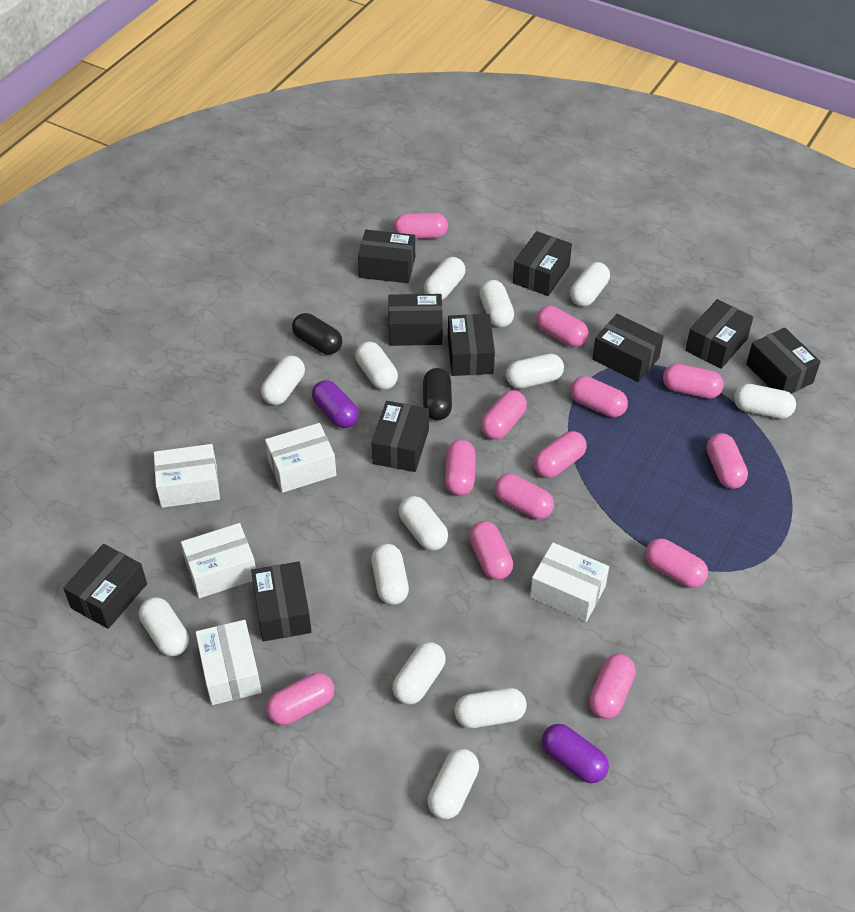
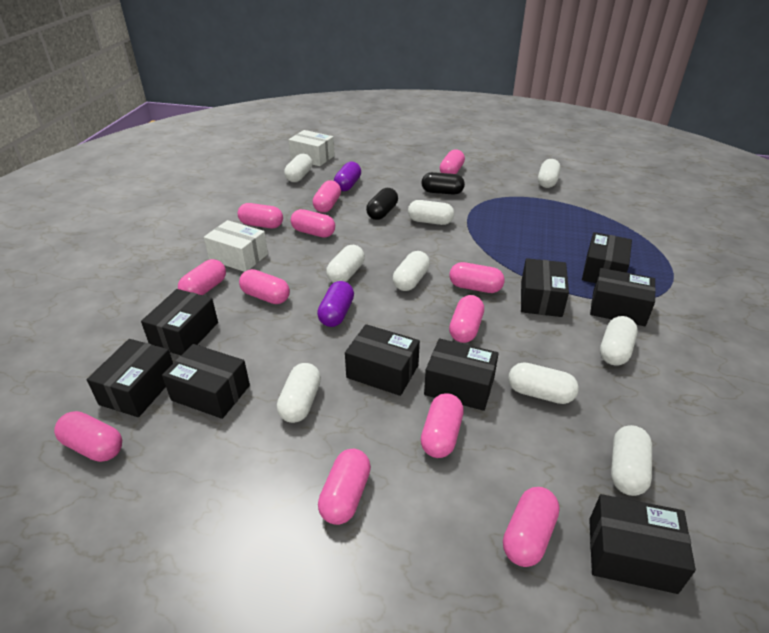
black box: [63,544,147,629] [251,562,312,641] [358,230,415,283] [372,401,429,472] [388,294,443,346] [448,314,495,376] [513,231,572,296] [592,314,664,382] [686,299,753,369] [746,328,821,394] = 10 -> [87,339,173,417] [141,289,218,355] [162,344,250,419] [345,324,420,396] [424,339,499,411] [521,258,569,317] [582,232,632,283] [589,494,696,594] [590,268,656,326] = 9
pink capsule: [266,673,334,725] [394,213,448,239] [445,440,476,496] [469,521,513,580] [481,390,527,440] [494,474,554,519] [534,431,587,478] [536,306,589,347] [570,376,628,417] [589,654,636,719] [645,539,708,588] [663,364,724,399] [707,433,748,489] = 13 -> [54,411,122,462] [178,259,226,295] [238,203,283,228] [239,269,290,304] [291,209,335,238] [313,180,341,213] [318,449,371,525] [421,393,464,458] [440,149,465,174] [449,262,505,293] [449,295,484,343] [503,487,560,567] = 12
white box: [154,444,220,508] [181,523,256,598] [195,620,262,705] [265,423,336,493] [530,543,609,622] = 5 -> [204,220,268,272] [288,130,335,166] = 2
white capsule: [139,597,189,656] [261,356,305,405] [355,341,398,390] [371,544,409,605] [392,642,446,705] [398,496,448,551] [424,257,465,300] [427,748,479,819] [454,688,527,728] [479,280,514,327] [506,354,564,388] [570,262,610,306] [734,384,796,419] = 13 -> [277,363,321,423] [284,153,313,182] [326,245,365,283] [393,251,430,291] [408,200,454,225] [508,362,579,404] [538,159,561,188] [600,316,638,366] [611,425,652,496] = 9

